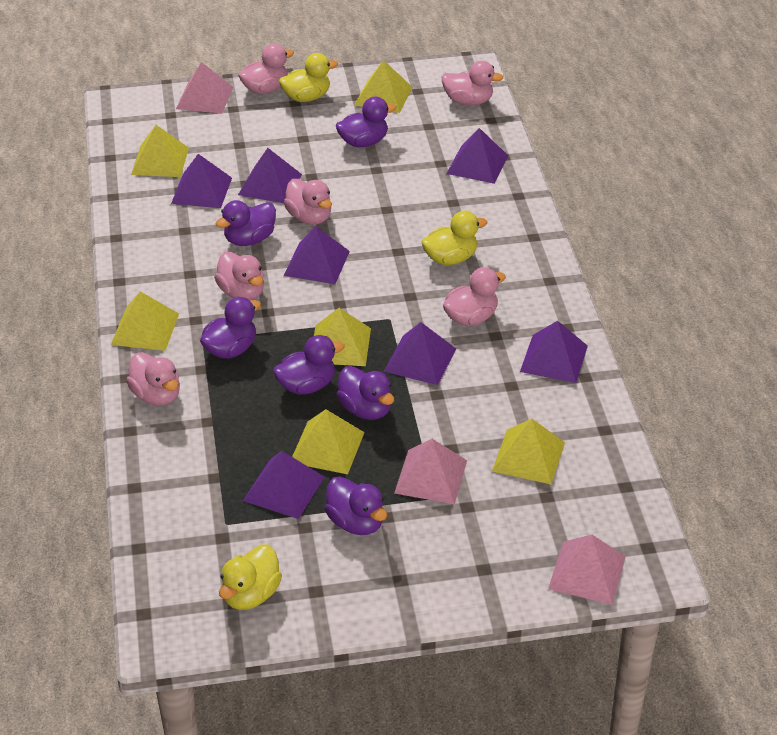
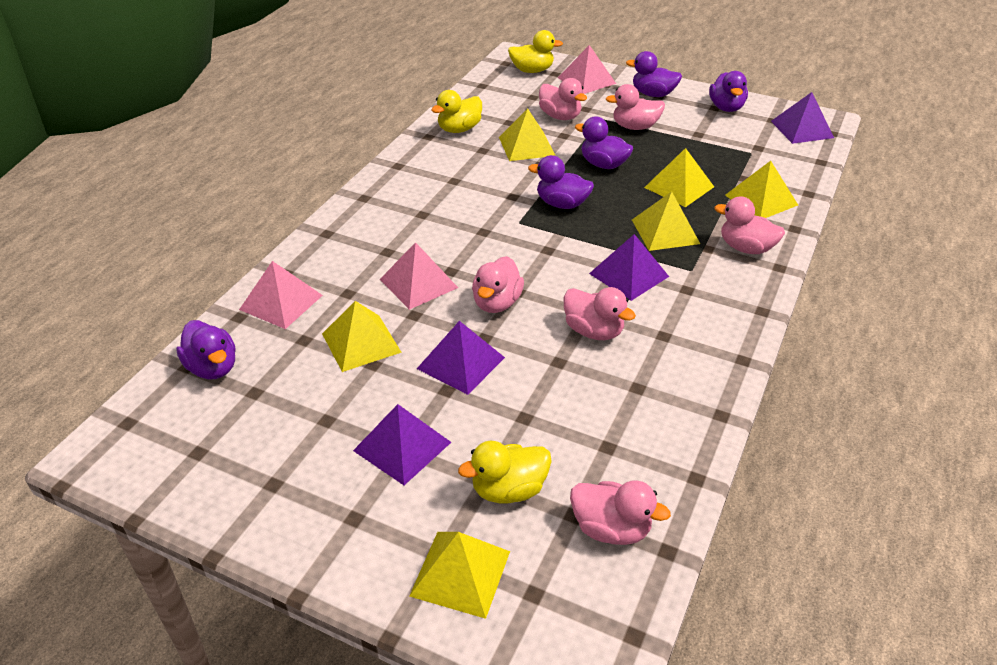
purple duck: [200,297,261,359] [216,200,276,246] [273,335,344,395] [325,476,387,535] [336,97,396,147] [337,366,394,420] = 6 -> [176,320,236,379] [528,155,594,209] [575,117,633,169] [626,51,682,97] [709,71,748,112] = 5
purple pyramid: [171,154,232,208] [238,148,302,203] [243,450,325,519] [284,226,350,284] [384,322,456,385] [446,128,508,184] [520,321,588,383] = 7 -> [353,404,451,485] [417,321,505,395] [589,234,669,301] [771,92,834,144] = 4

